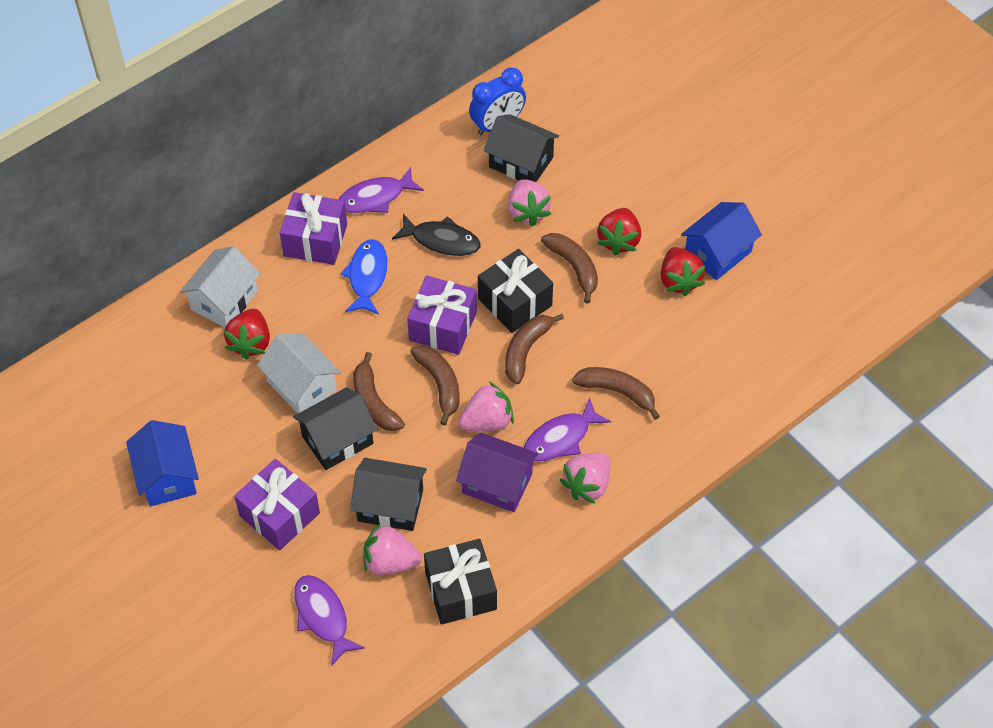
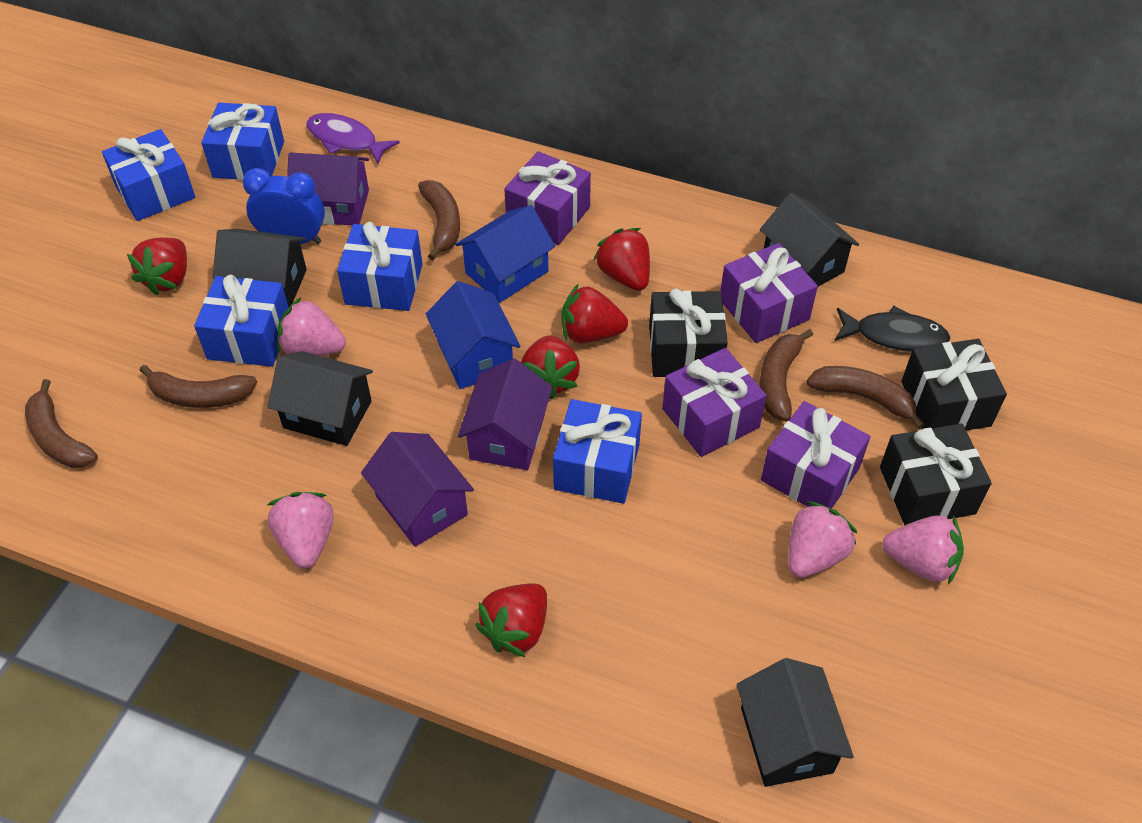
black gift: [424,539,497,625] [478,249,553,333] = 2 -> [649,288,728,377] [880,423,992,525] [902,339,1007,430] = 3
black house: [293,387,377,470] [350,458,427,531] [484,114,559,182] = 3 -> [213,229,307,307] [267,351,373,446] [736,658,854,787] [760,193,859,286] = 4
blue fish: [341,239,388,314] = 1 -> none = 0
blue gift: none = 0 -> [102,129,195,221] [194,275,289,367] [201,103,284,180] [337,222,423,311] [553,399,642,504] = 5
purple fish: [294,575,365,666] [339,167,424,213] [524,397,611,462] = 3 -> [306,113,400,164] = 1
purple gift: [234,459,320,550] [280,192,347,265] [407,275,477,355] = 3 -> [504,151,591,245] [662,348,767,457] [720,243,818,343] [761,401,870,509] = 4
purple house: [456,432,538,512] = 1 -> [287,152,369,225] [361,432,474,547] [458,358,552,470] = 3
red strawberry: [223,309,270,360] [597,208,641,256] [661,247,705,296] = 3 -> [127,237,187,296] [475,583,547,657] [521,335,580,399] [561,283,628,343] [594,228,650,291] = 5
white house: [180,246,261,327] [257,333,341,414] = 2 -> none = 0

